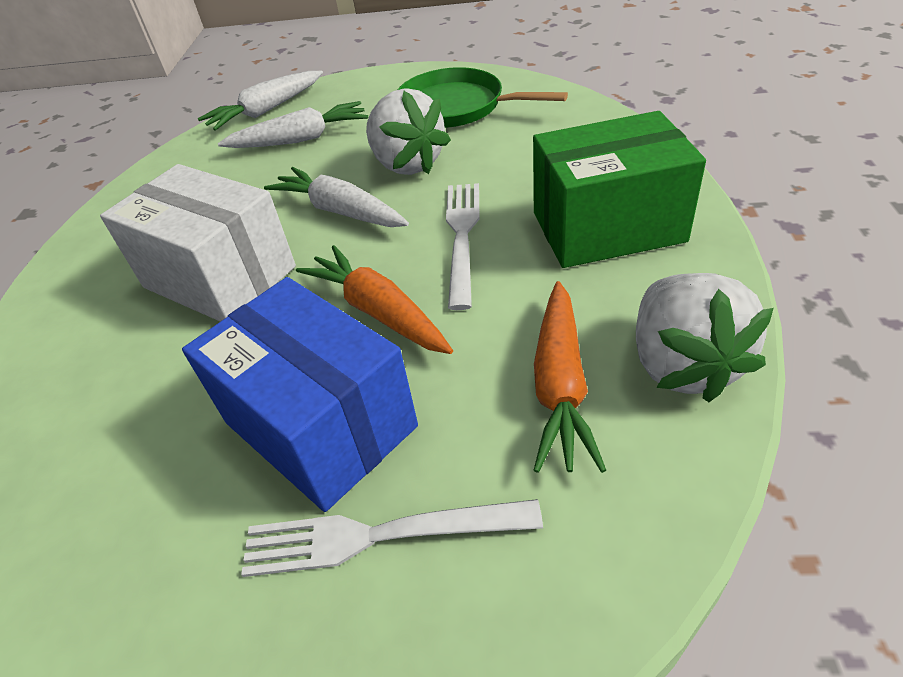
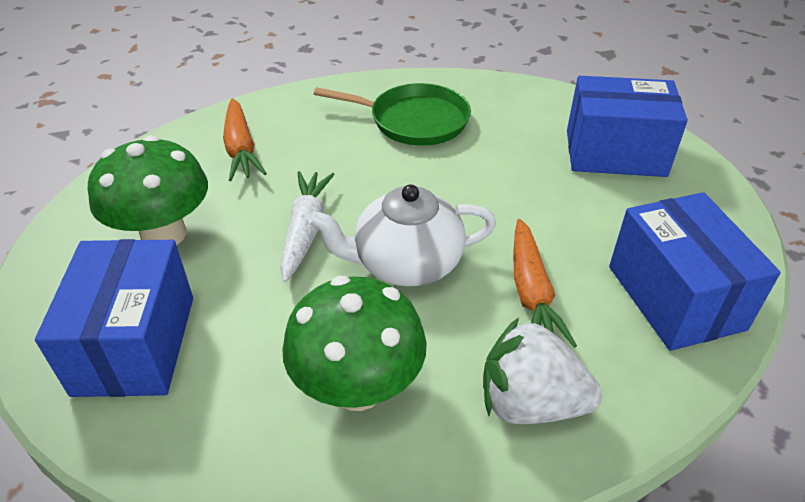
blue box: [182,277,418,512] = 1 -> [35,239,193,397] [567,76,688,177] [609,192,781,351] = 3
green box: [533,111,706,268] = 1 -> none = 0
green mushroom: none = 0 -> [88,135,208,245] [282,276,427,411] = 2
white box: [100,164,296,322] = 1 -> none = 0
white carrot: [198,71,323,131] [218,101,368,148] [264,167,409,227] = 3 -> [280,171,335,282] = 1
white fork: [241,499,543,577] [446,183,479,310] = 2 -> none = 0
white strawberry: [366,88,451,175] [636,273,774,402] = 2 -> [483,318,602,424] = 1
white teapot: none = 0 -> [308,184,496,286] = 1

